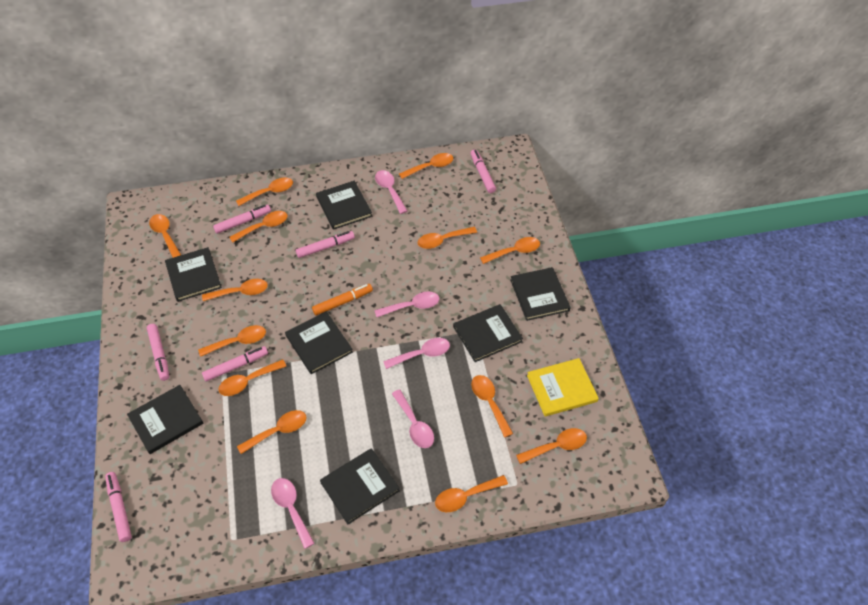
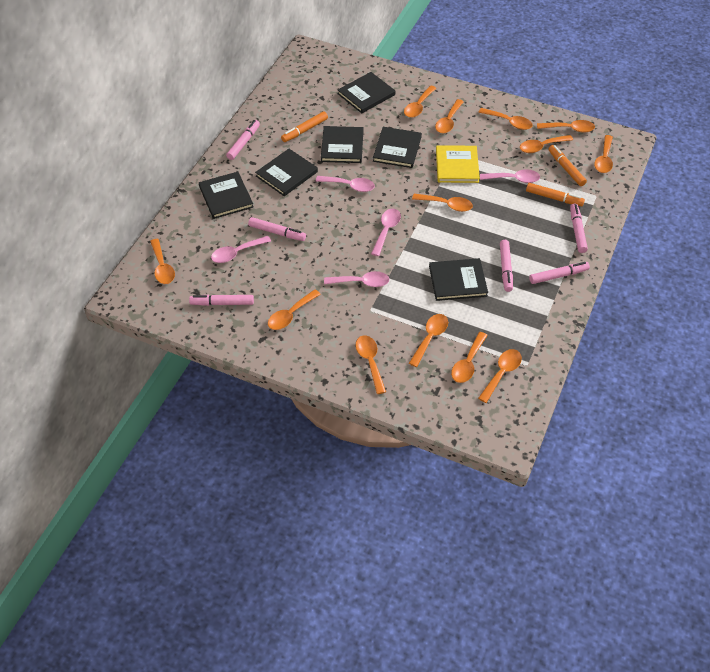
black book: [127,385,203,454] [165,247,222,302] [285,311,353,374] [316,181,372,230] [320,448,400,524] [453,304,523,362] [510,267,571,321] = 7 -> [199,172,253,219] [255,149,318,196] [321,126,363,163] [338,72,395,113] [373,127,422,168] [429,258,488,301] = 6
orange marker: [312,284,373,316] = 1 -> [281,112,328,142] [526,183,585,206] [548,145,587,186] = 3

